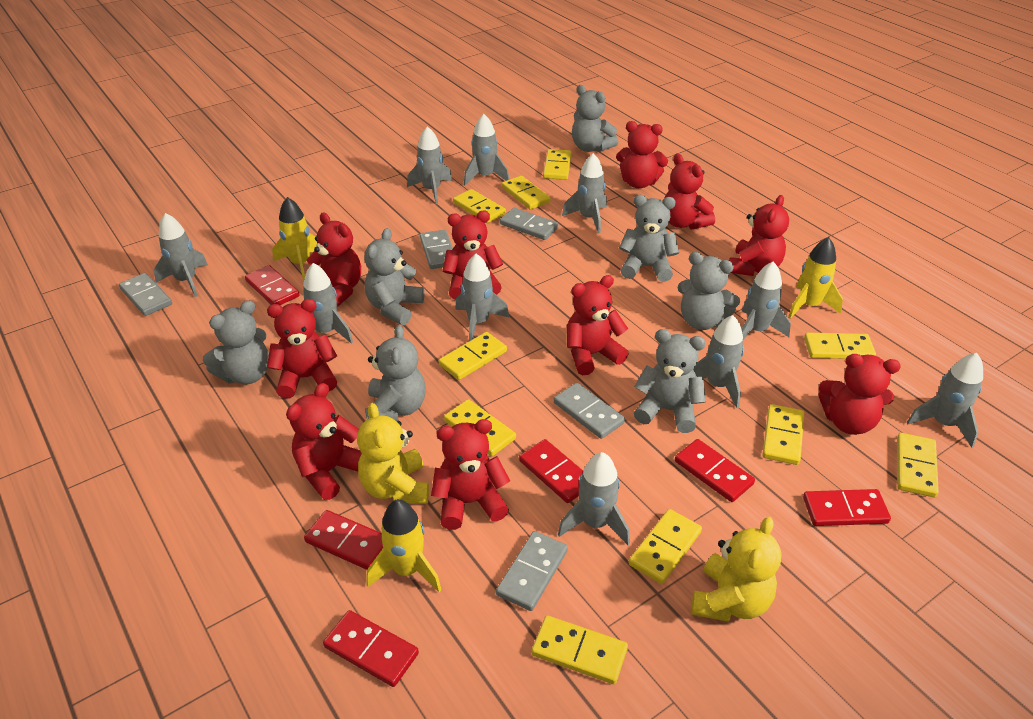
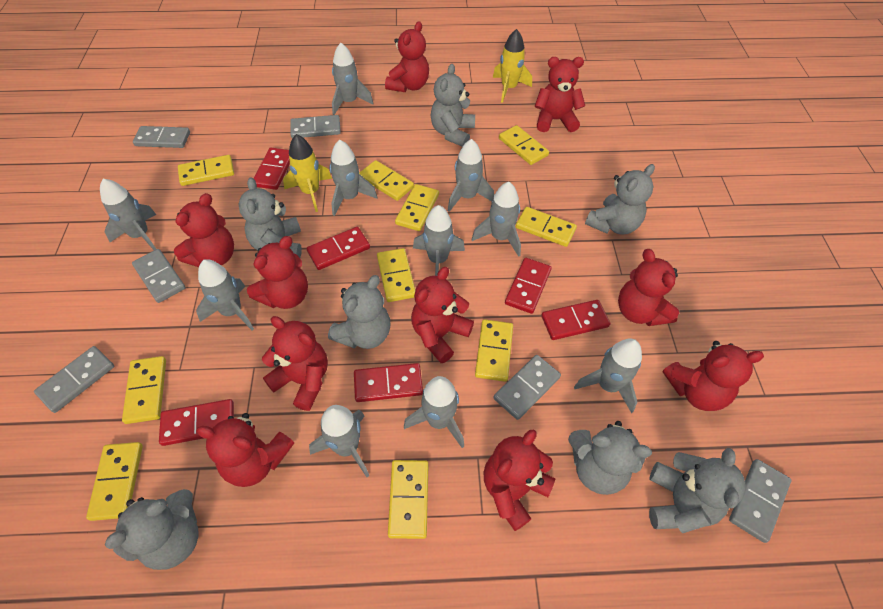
grey domino: [119,273,172,316] [420,230,453,269] [496,531,568,611] [500,208,559,240] [554,383,625,439] = 5 -> [34,346,114,413] [132,249,185,303] [133,126,190,148] [290,115,341,138] [493,355,561,420] [729,459,791,543] = 6
yellow rocket: [272,197,317,282] [366,499,441,592] [788,237,843,319] = 3 -> [283,134,332,212] [493,29,532,103] = 2
yellow teddy bear: [357,403,429,504] [691,517,782,622] = 2 -> none = 0

